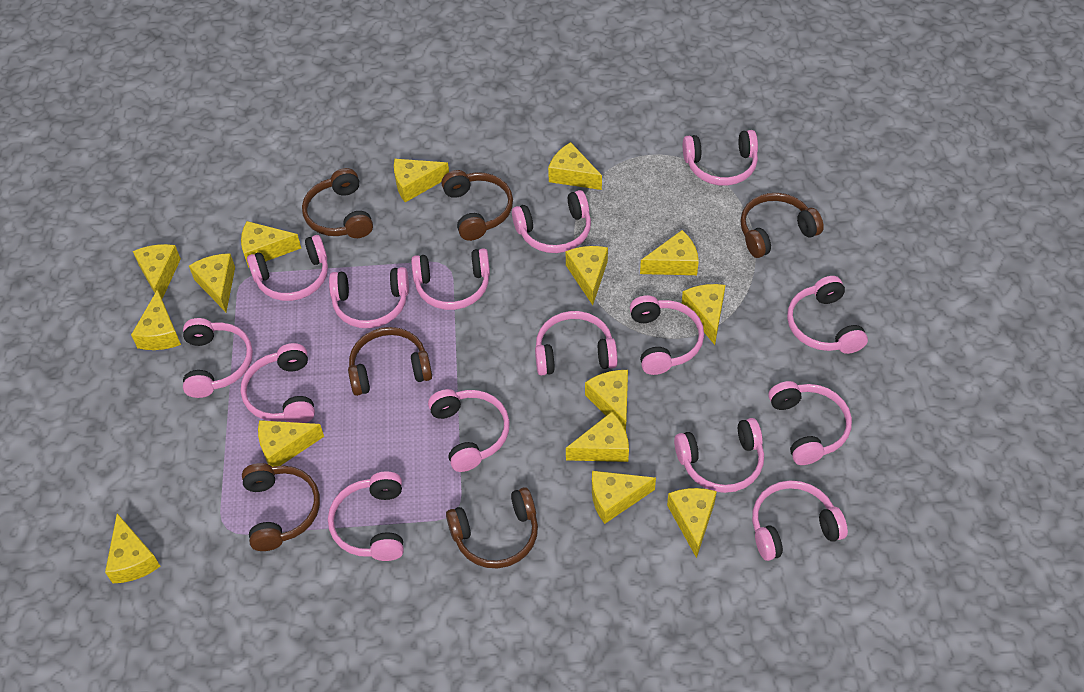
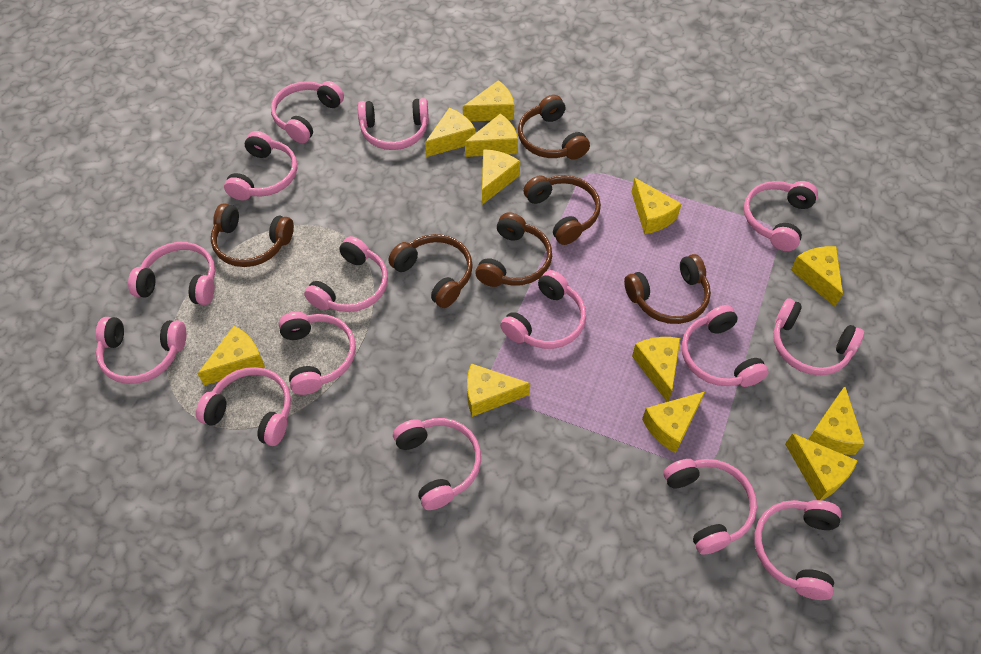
yellow cheese: [105,513,161,583] [131,289,181,350] [133,244,181,299] [189,253,235,312] [241,221,301,268] [258,420,324,467] [394,159,449,202] [548,142,602,190] [566,246,608,305] [566,412,629,462] [585,370,628,431] [592,471,656,524] [640,230,699,275] [667,488,717,558] [682,284,725,345] = 15 -> [197,326,265,386] [425,108,475,157] [463,80,514,121] [465,113,518,157] [467,363,530,417] [482,149,520,205] [632,178,682,234] [632,337,680,402] [642,392,705,453] [785,433,858,500] [791,246,843,307] [808,386,864,455] = 12

